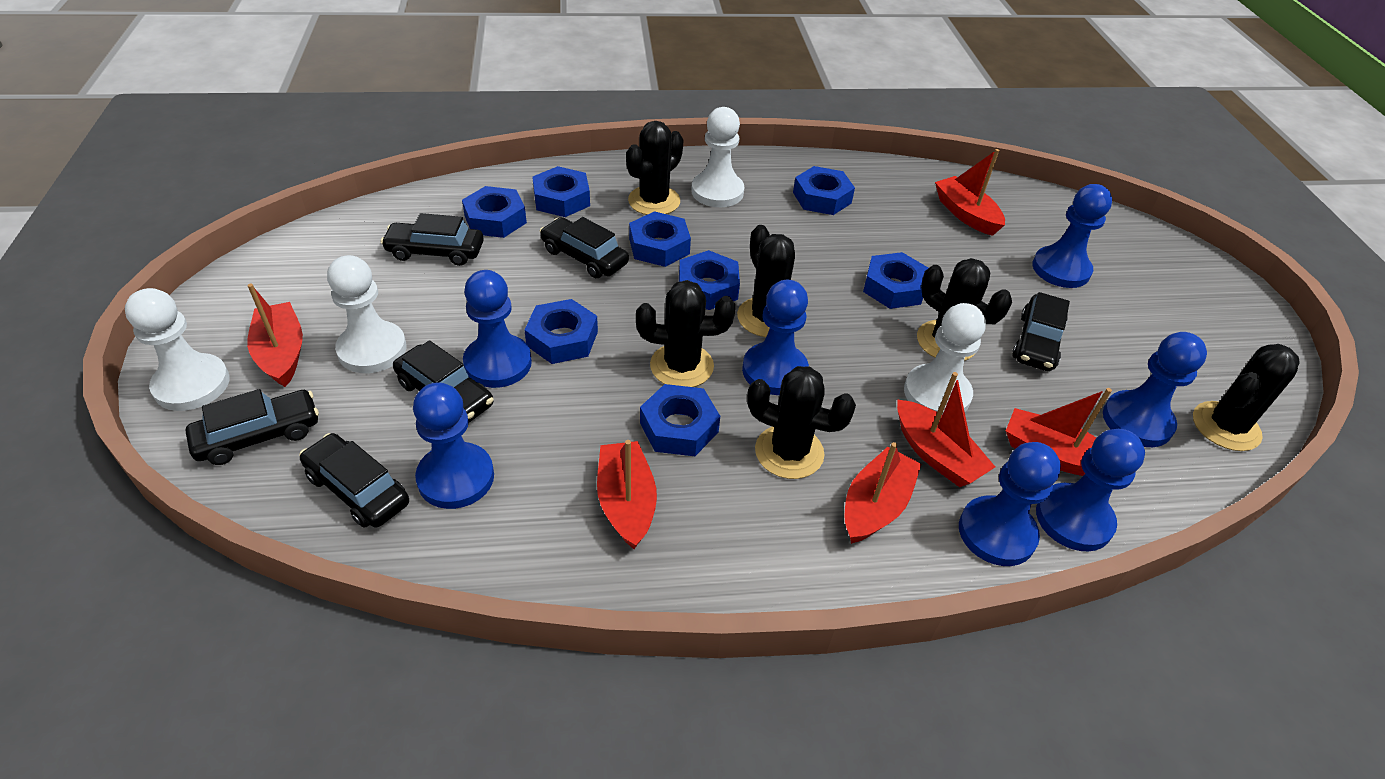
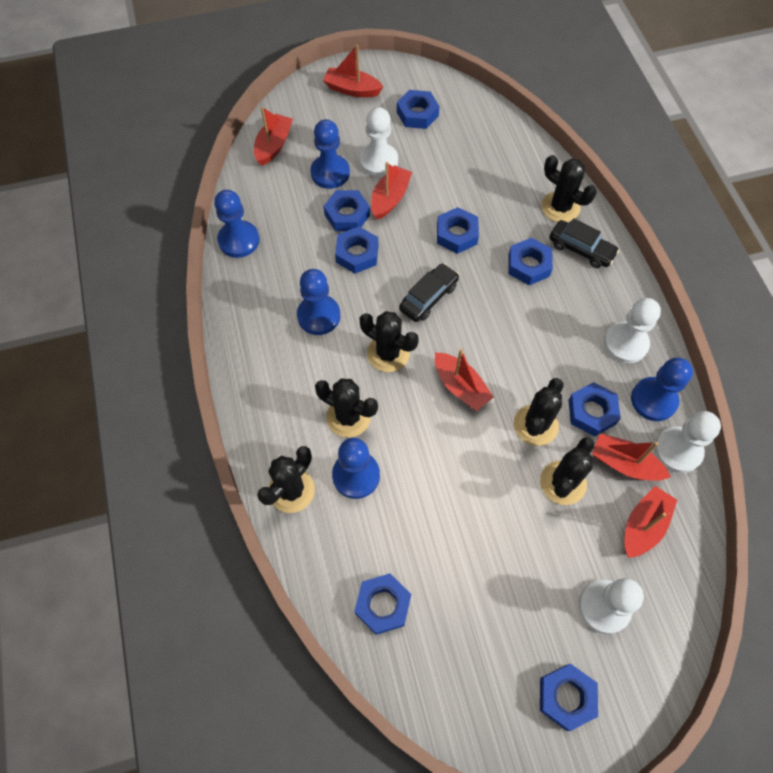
black car: [186,389,319,465] [299,433,409,528] [381,213,484,266] [393,340,494,422] [540,217,629,278] [1012,292,1070,371] = 6 -> [399,263,459,322] [550,218,619,268] = 2
blue pawn: [413,383,494,509] [463,270,532,388] [742,280,809,395] [959,442,1061,566] [1032,184,1112,288] [1036,429,1145,552] [1103,332,1207,447] = 7 -> [214,190,259,258] [297,269,340,335] [310,119,350,189] [332,438,380,499] [631,357,693,421] = 5

